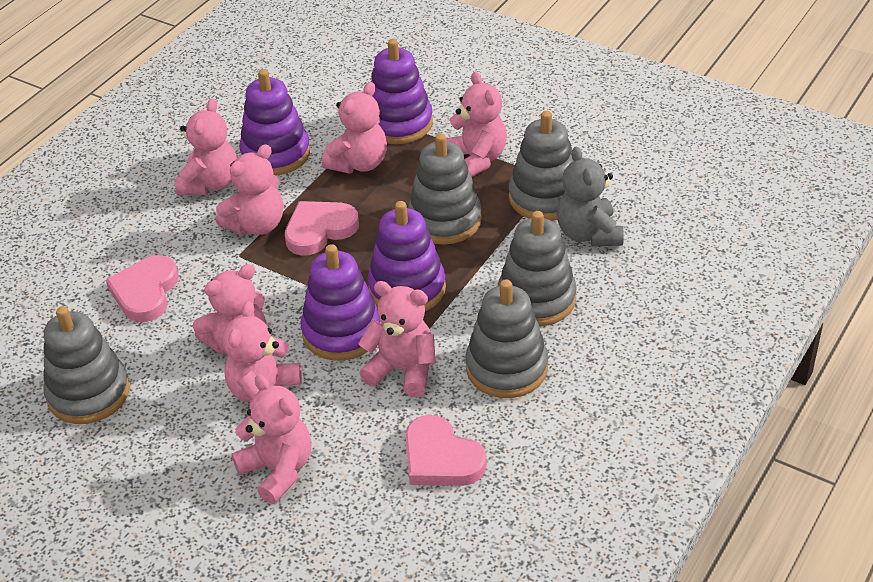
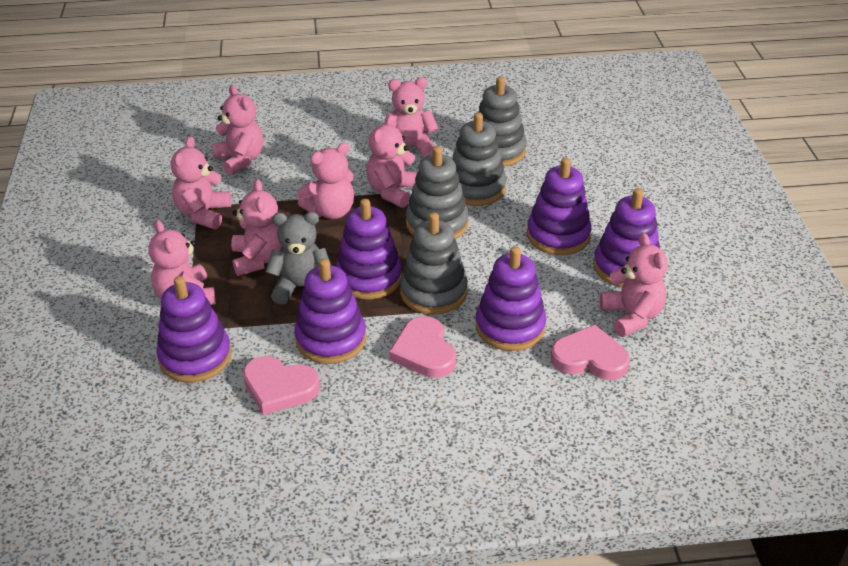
grey stacking toy: [44,306,130,424] [408,133,482,245] [465,279,548,398] [498,211,577,326] [509,111,573,221] = 5 -> [400,212,468,314] [406,146,469,239] [452,112,506,206] [478,76,527,166] = 4
purple stacking toy: [239,69,310,175] [301,244,381,361] [368,201,446,312] [371,39,433,144] = 4 -> [156,276,231,383] [294,258,366,364] [336,199,402,299] [476,246,547,351] [527,158,592,255] [594,188,660,288] = 6

